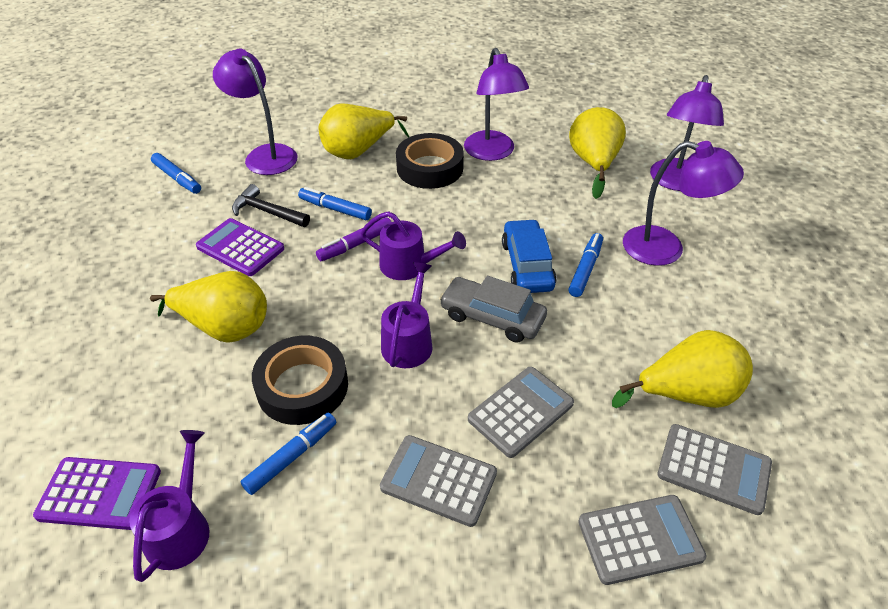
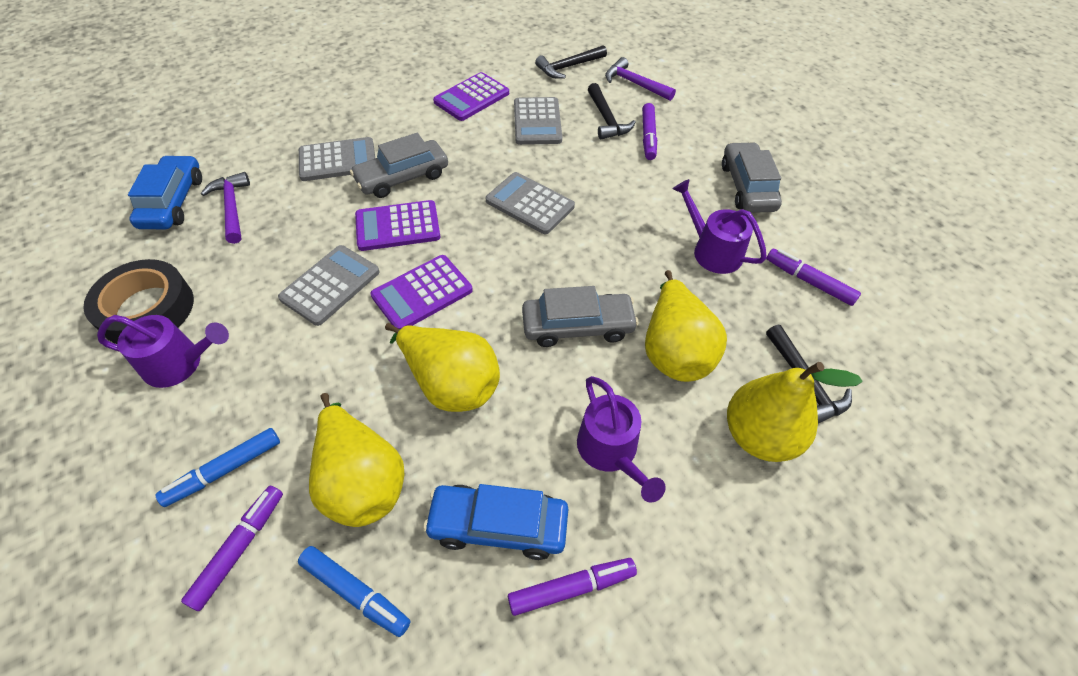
black hammer: [232,184,310,227] = 1 -> [535,45,607,79] [588,83,636,139] [766,324,852,423] = 3
black tape: [252,335,348,425] [396,133,464,189] = 2 -> [83,259,194,344] = 1
blue car: [502,219,557,293] = 1 -> [128,155,202,229] [423,484,568,560] = 2
blue marker: [151,153,201,194] [241,413,336,495] [298,187,372,220] [568,233,603,297] = 4 -> [155,428,280,507] [298,546,410,637] = 2
grey car: [439,276,547,343] = 1 -> [350,133,448,198] [522,286,639,347] [722,142,782,213] = 3
purple calculator: [33,457,161,530] [196,218,284,276] = 2 -> [355,200,440,251] [370,255,473,329] [433,72,509,121] = 3
purple hammer: none = 0 -> [201,172,250,244] [605,57,676,101] = 2
purple lamp: [213,48,298,175] [464,48,529,161] [623,141,744,266] [650,75,724,191] = 4 -> none = 0
purple marker: [316,217,391,261] = 1 -> [181,486,283,611] [508,558,637,616] [642,103,657,160] [766,249,861,306] = 4

